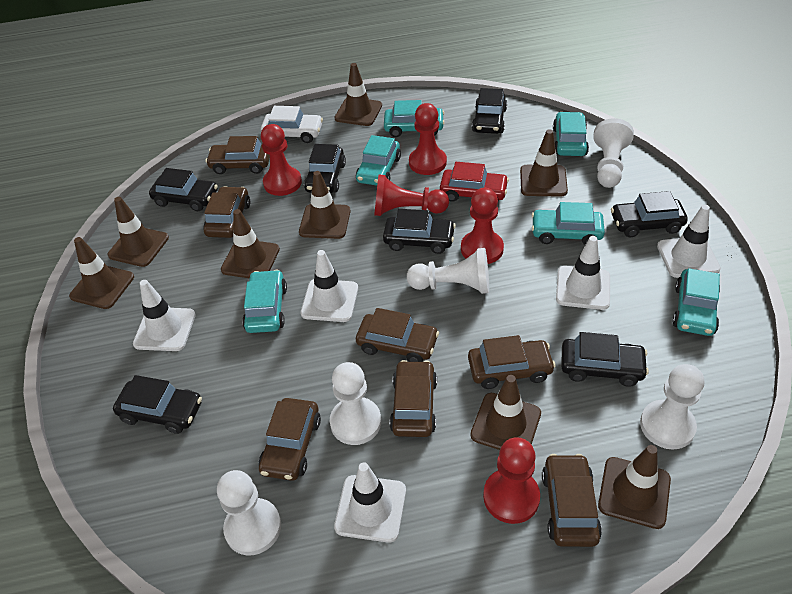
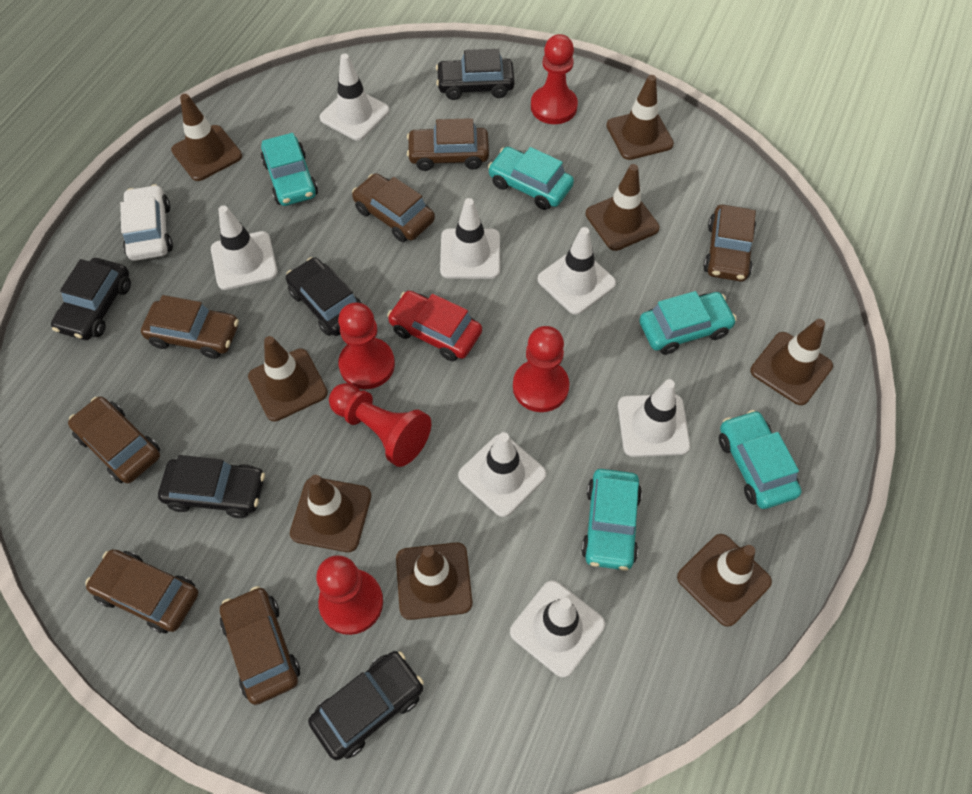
black car: [113,375,202,434] [149,168,218,211] [304,144,346,193] [383,209,456,254] [472,88,507,134] [561,332,649,387] [611,191,688,237] = 7 -> [51,258,131,340] [158,455,265,518] [286,257,363,336] [308,651,424,760] [436,49,515,100] = 5
turquoise car: [242,270,287,333] [356,135,401,186] [384,100,445,137] [532,202,605,245] [553,112,589,156] [673,268,720,336] = 6 -> [261,133,318,206] [488,147,574,210] [581,469,642,571] [639,291,737,355] [719,410,801,509] = 5
white pawn: [217,470,281,555] [330,362,381,445] [407,248,489,294] [593,118,634,188] [640,364,704,449] = 5 -> none = 0
white traffic cone: [133,280,196,351] [301,250,358,322] [334,462,406,543] [556,236,610,310] [657,205,721,278] = 5 -> [211,205,278,290] [320,54,390,141] [440,198,500,279] [458,432,546,517] [510,580,605,678] [538,227,616,315] [618,379,690,457] = 7

